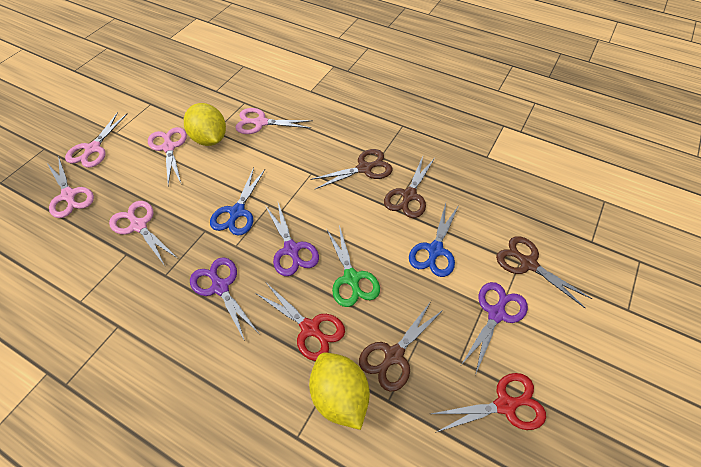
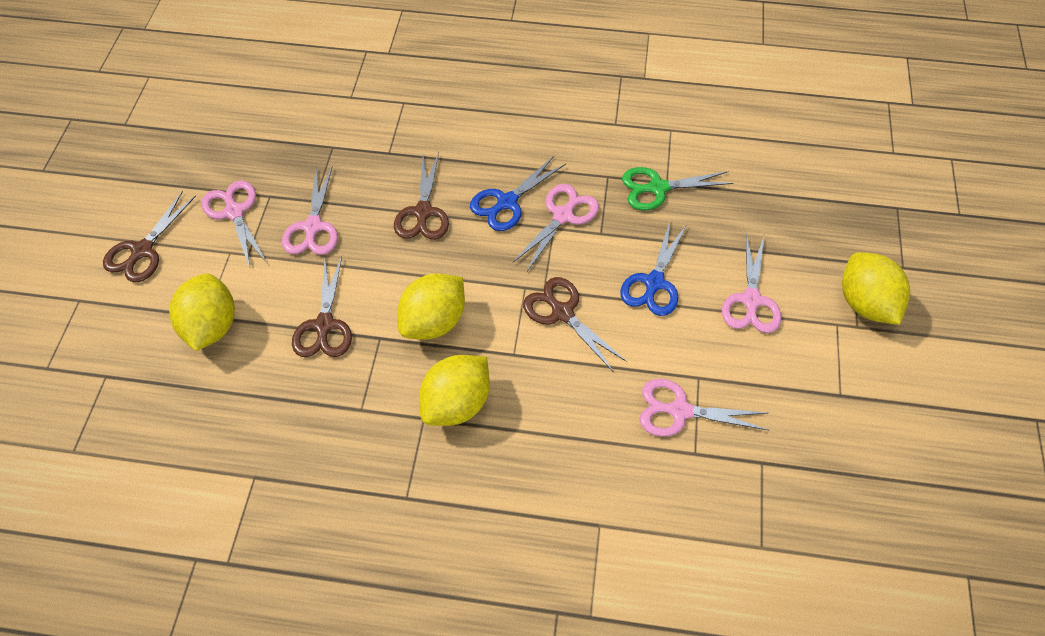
purple scissors: [190,257,258,341] [266,203,319,276] [461,282,528,375] = 3 -> none = 0
red scissors: [255,284,345,361] [431,373,546,433] = 2 -> none = 0
yellow lemon: [184,103,226,146] [309,352,370,430] = 2 -> [169,273,235,351] [397,274,465,340] [419,355,490,426] [842,252,910,325] = 4

